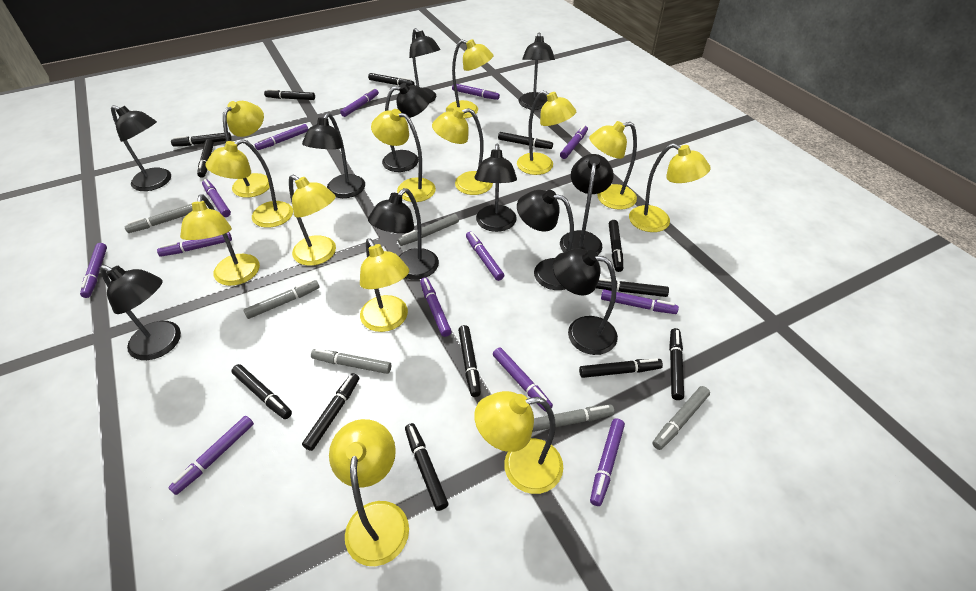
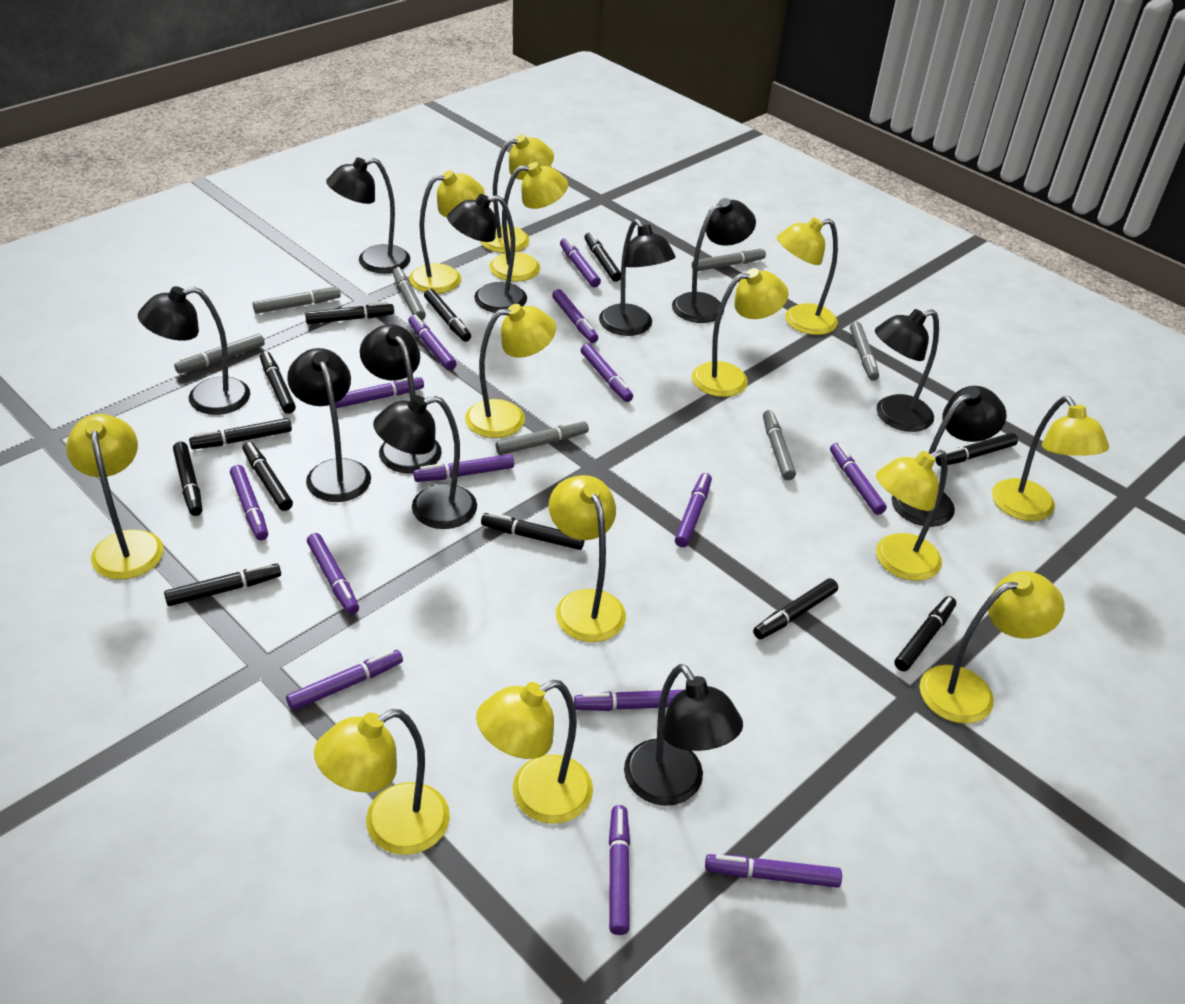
black marker: [171,132,232,147] [197,139,214,178] [231,364,292,419] [264,89,315,100] [302,373,359,451] [368,73,415,86] [405,423,448,511] [458,325,481,397] [498,132,553,149] [579,358,663,378] [596,278,669,297] [609,220,623,272] [669,328,684,400] = 13 -> [164,563,281,606] [173,442,202,516] [189,418,292,449] [242,442,293,511] [260,351,296,414] [305,302,394,324] [424,289,471,342] [481,512,585,550] [584,232,621,282] [753,578,838,639] [894,596,956,671] [936,433,1018,466] = 12
grey marker: [125,204,193,233] [244,280,319,319] [311,349,391,374] [398,214,459,246] [532,405,615,432] [652,386,710,450] = 6 -> [174,334,265,374] [253,286,341,314] [393,267,426,320] [496,420,589,455] [692,247,766,271] [763,410,796,480] [850,321,879,381] = 7
purple marker: [80,243,107,298] [157,232,232,257] [168,416,254,495] [202,179,231,217] [255,124,308,150] [340,88,379,117] [420,277,452,337] [452,84,500,100] [466,231,504,281] [493,348,553,412] [560,125,588,159] [590,419,625,506] [601,289,679,314] = 13 -> [230,465,268,540] [286,650,403,711] [307,533,359,614] [335,376,424,408] [408,314,457,370] [413,454,514,482] [552,289,598,343] [560,237,601,287] [574,690,683,711] [581,344,633,402] [609,805,630,935] [675,473,712,547] [705,854,842,888] [830,443,887,515] = 14

